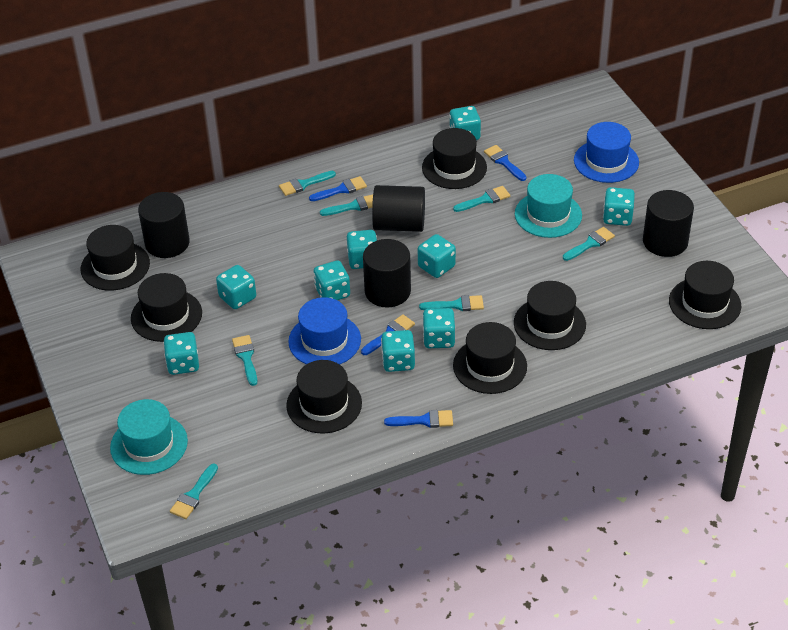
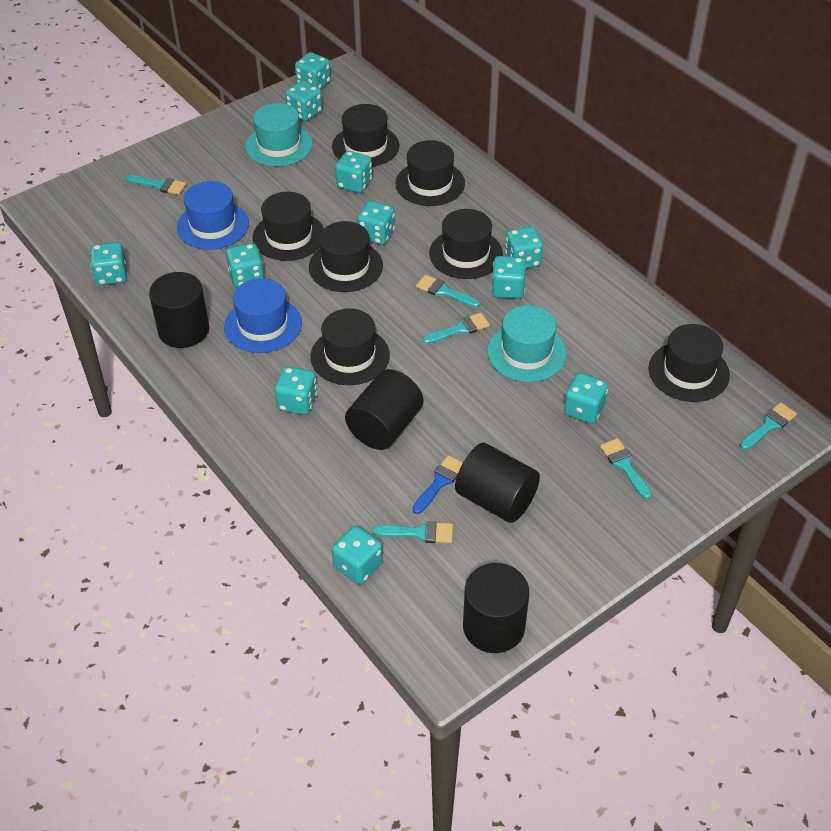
blue brush: [309,176,367,201] [361,314,415,355] [384,410,453,428] [484,145,526,181] = 4 -> [412,455,463,514] = 1
turquoise brush: [170,463,218,519] [232,335,257,386] [279,171,336,196] [320,195,373,216] [419,295,484,311] [453,186,510,212] [563,227,615,261] = 7 -> [125,175,186,195] [372,521,453,543] [416,275,480,308] [422,313,490,344] [600,438,652,499] [740,403,797,450] = 6
turquoise dice: [163,332,199,375] [216,265,256,309] [314,260,350,300] [347,230,377,269] [381,330,415,372] [418,234,456,278] [422,308,455,348] [449,106,481,140] [603,187,635,226] = 9 -> [90,242,127,285] [226,243,264,288] [275,366,317,415] [285,80,322,121] [295,52,331,89] [332,526,383,584] [335,151,372,193] [357,201,395,245] [491,256,527,299] [505,226,543,268] [564,373,608,424] = 11

